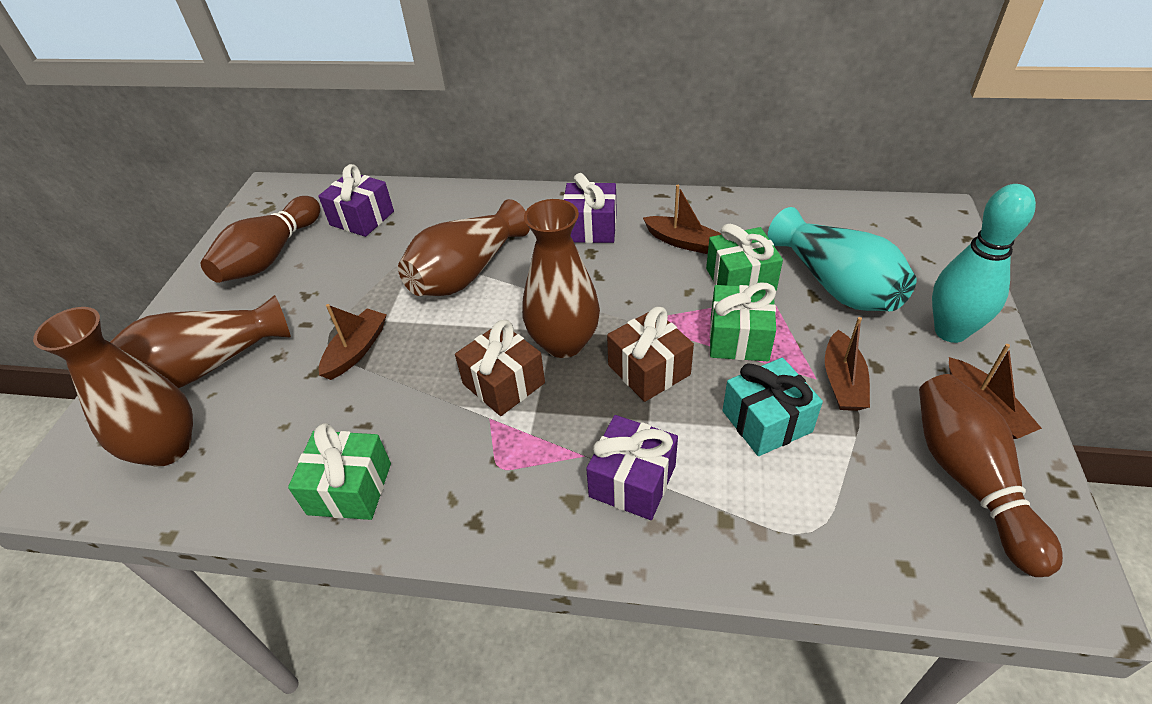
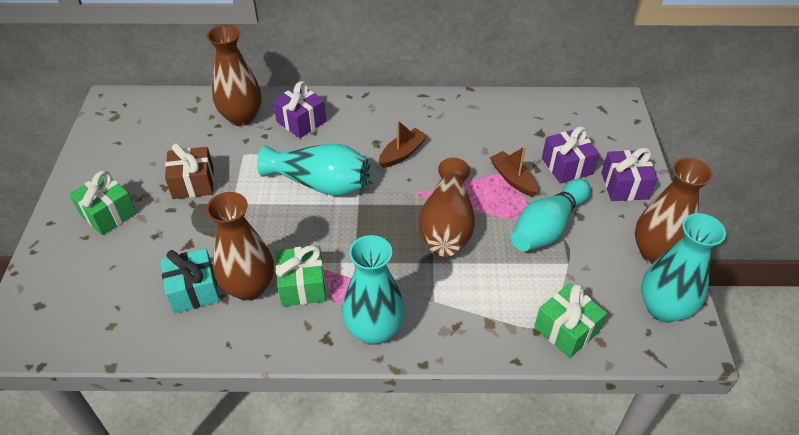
brown boat: [319,304,387,380] [643,185,721,254] [825,317,870,411] [949,344,1042,439] = 4 -> [379,120,428,168] [490,146,538,196] = 2
brown bowling pin: [201,196,320,283] [919,374,1063,577] = 2 -> none = 0
brown gift: [455,320,545,416] [607,307,694,402] = 2 -> [165,143,214,199] = 1
turquoise vase: [768,207,917,311] = 1 -> [257,144,370,196] [342,235,405,345] [641,213,726,323] = 3

